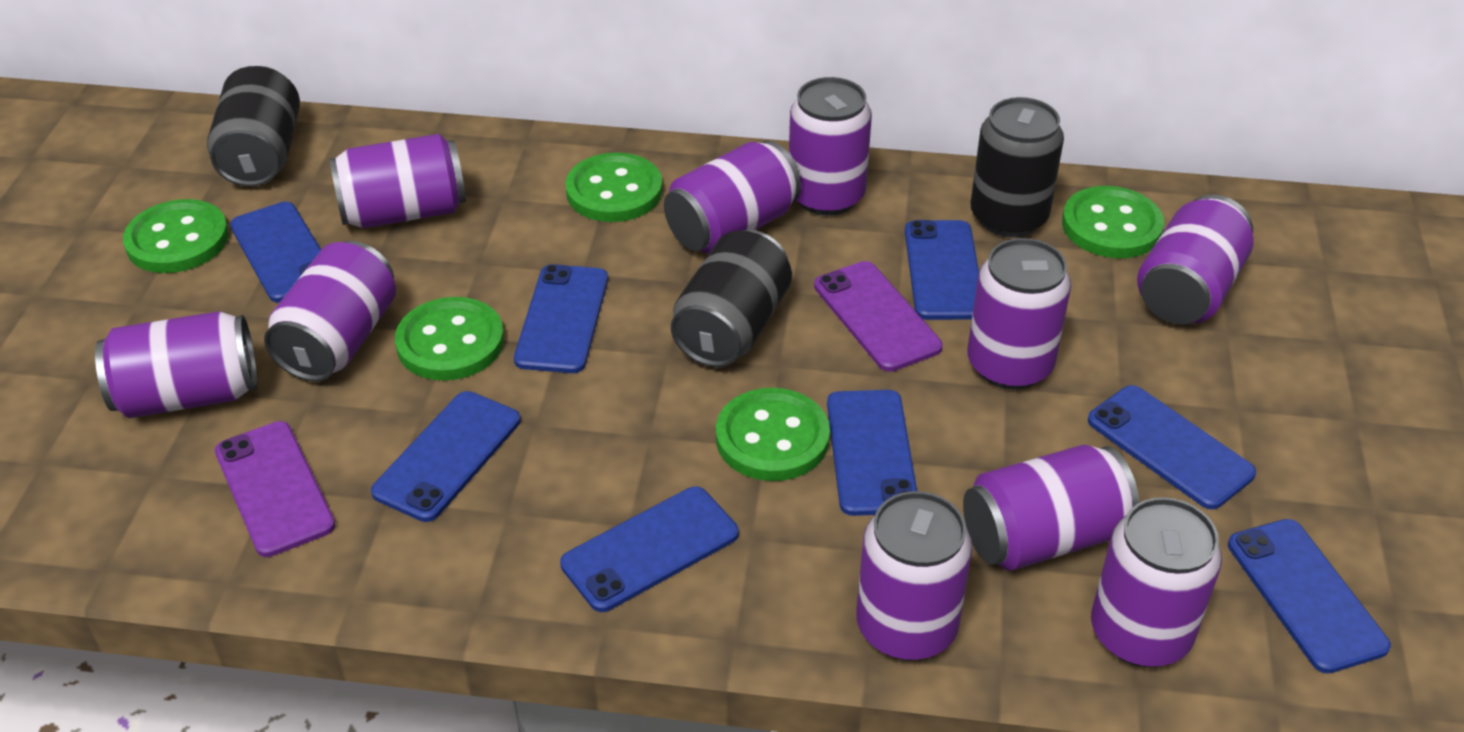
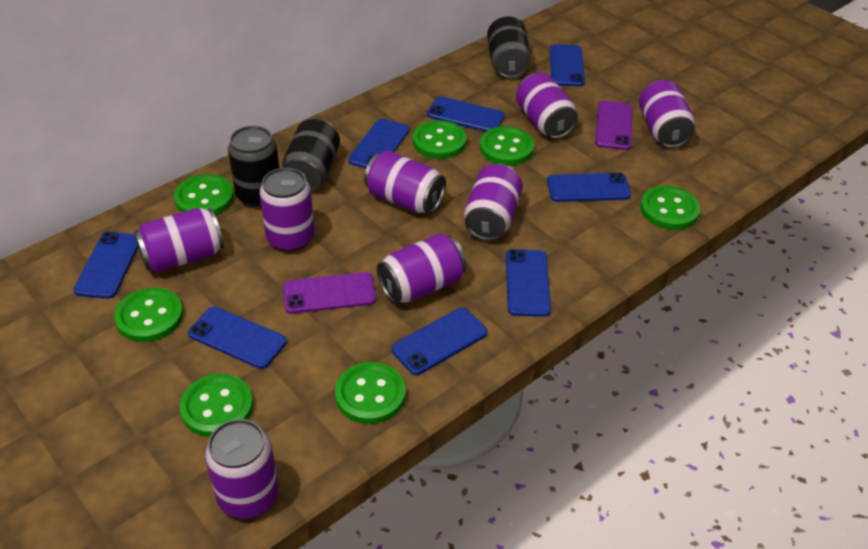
green button: [123,199,229,273] [395,297,504,381] [565,152,663,222] [716,388,830,481] [1062,186,1164,258] = 5 -> [114,288,183,342] [174,174,234,215] [180,374,253,437] [335,362,406,424] [413,120,466,159] [480,126,534,165] [641,186,700,230] = 7
purple can: [95,311,258,418] [264,241,396,382] [329,134,466,228] [664,140,801,254] [789,77,872,216] [856,491,973,660] [963,445,1139,571] [968,238,1071,390] [1091,497,1222,667] [1137,195,1254,324] = 10 -> [134,208,224,273] [205,419,279,519] [259,168,315,252] [364,150,446,214] [377,233,466,304] [464,164,523,241] [516,73,578,139] [639,80,695,148] = 8

